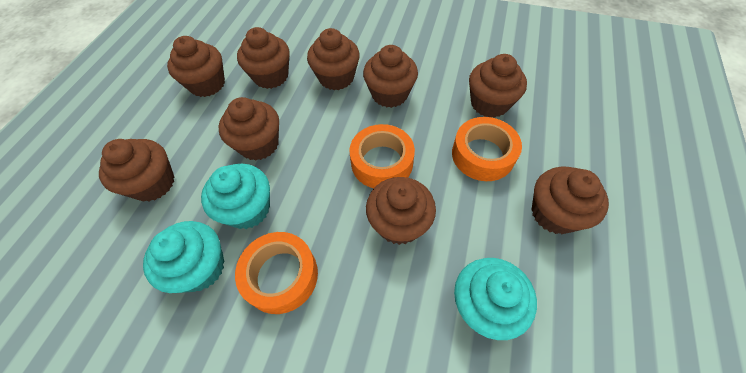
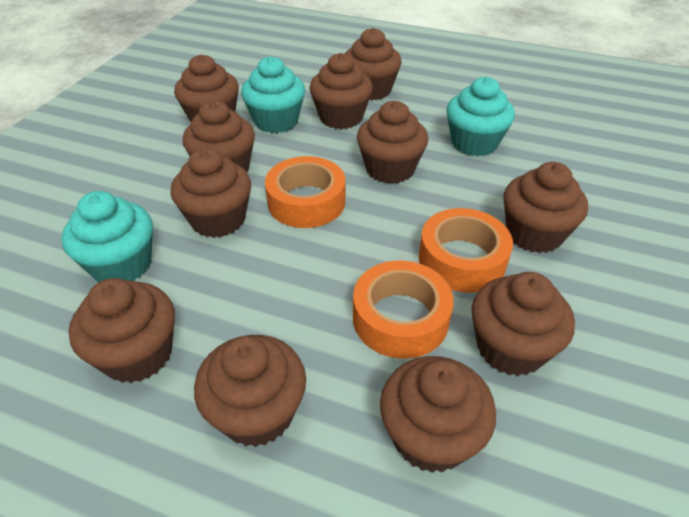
brown cupcake: [99,139,174,202] [167,36,225,97] [218,97,279,161] [237,27,290,89] [307,28,360,90] [363,45,418,108] [366,177,436,245] [469,54,527,118] [531,167,609,234] = 9 -> [69,278,175,383] [171,148,251,238] [174,54,239,122] [183,101,255,172] [194,335,306,447] [309,53,373,129] [345,28,402,100] [357,101,428,184] [380,356,496,473] [472,272,575,376] [504,162,588,253] = 11

